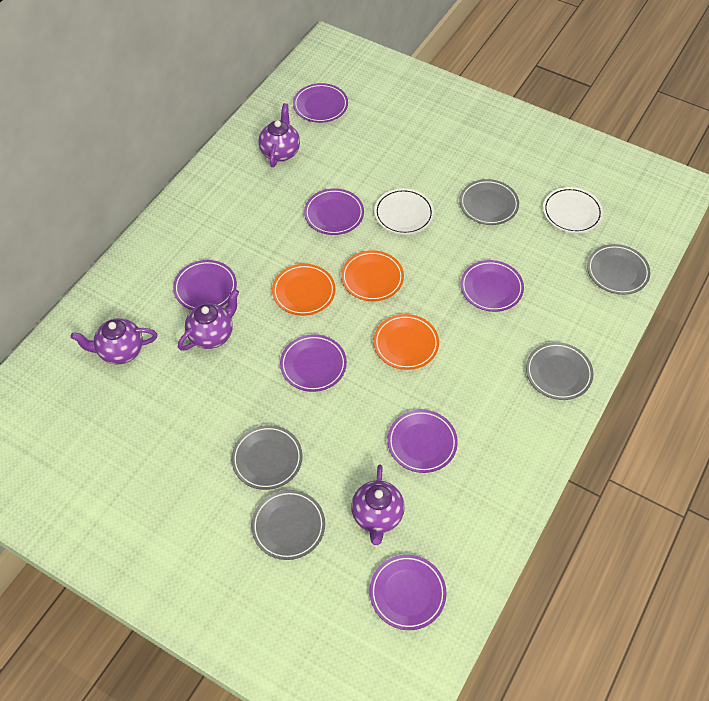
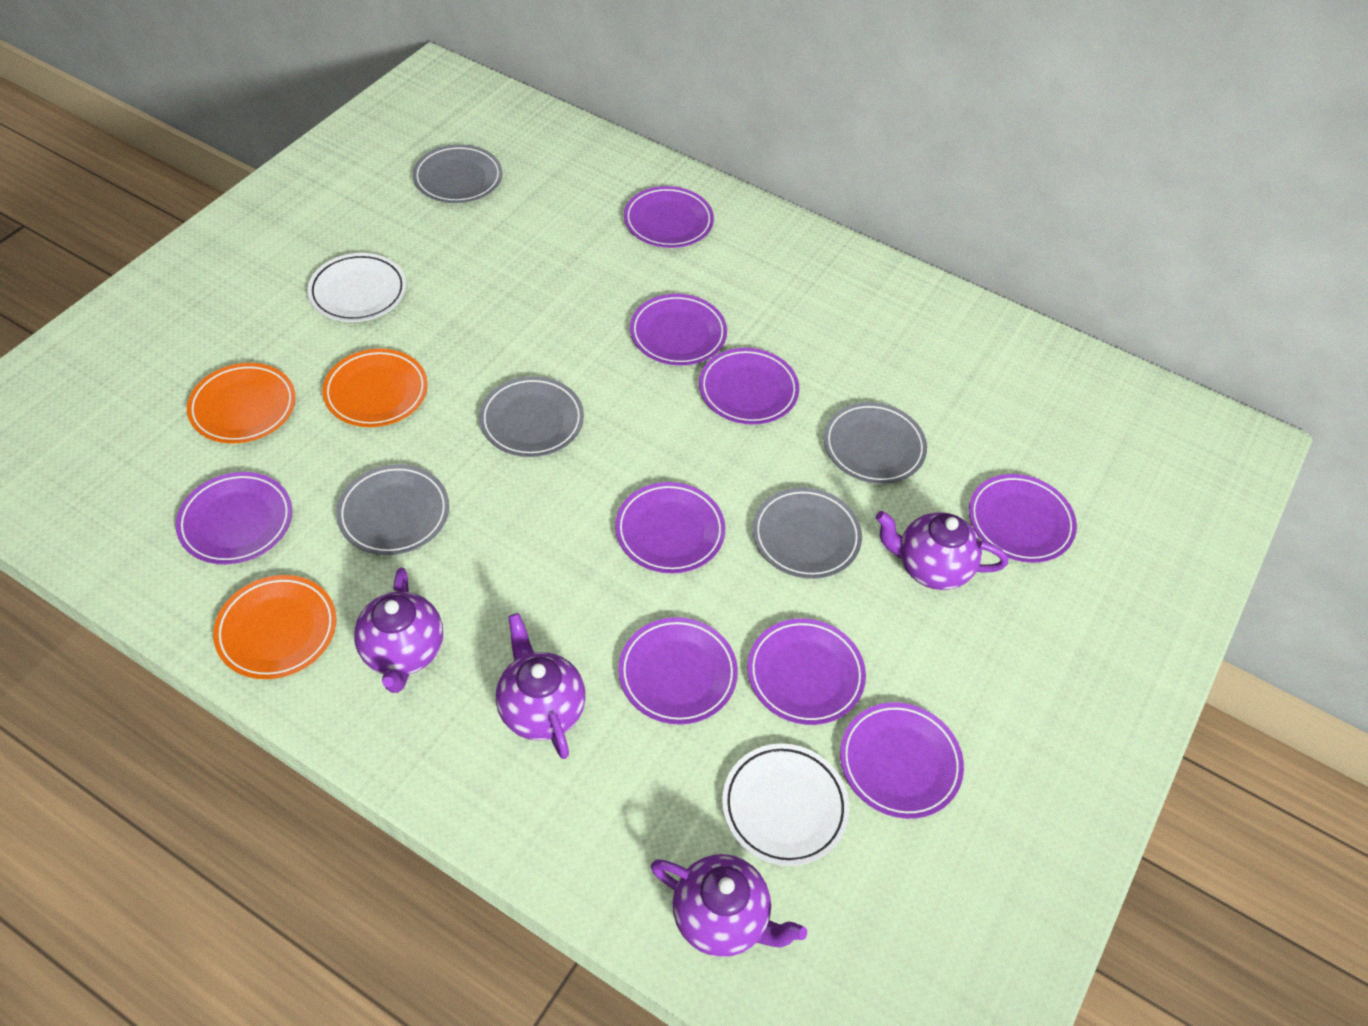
purple plate: [173,260,237,310] [280,334,347,392] [293,83,348,123] [304,188,364,235] [370,555,447,630] [387,410,458,473] [461,260,524,312] = 7 -> [176,472,292,564] [615,482,725,573] [618,617,738,725] [624,186,714,248] [630,294,727,365] [699,348,799,425] [747,618,866,725] [840,702,964,819] [969,474,1077,563] = 9

